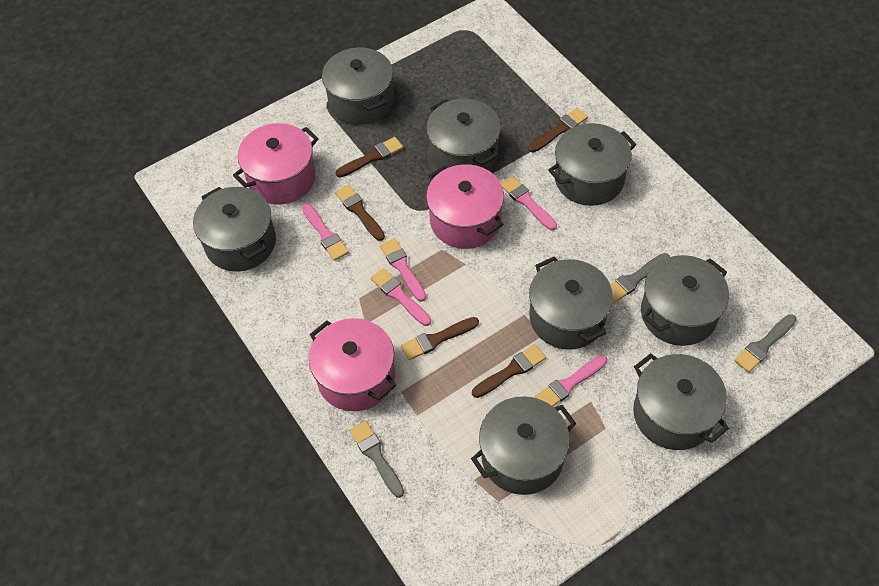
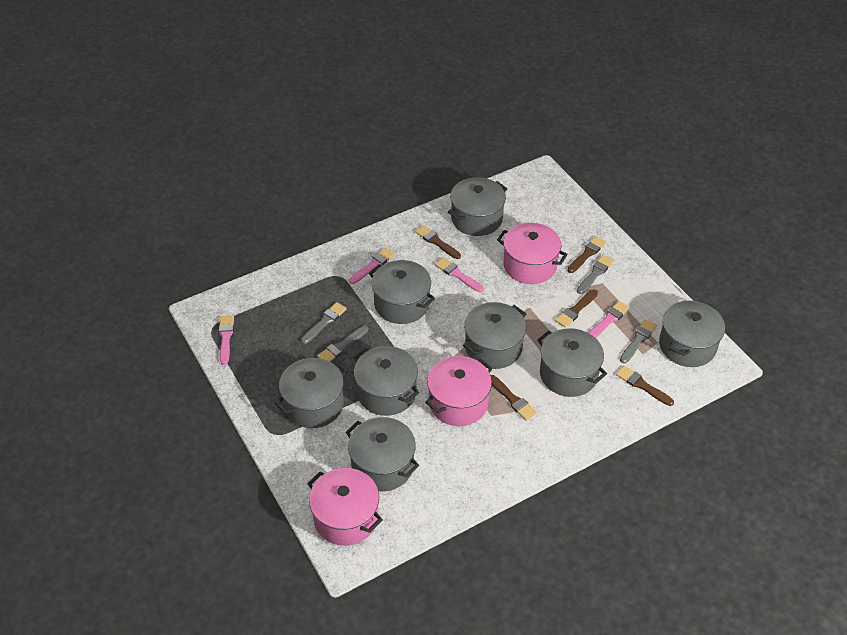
grey brush: [349,421,404,498] [610,253,670,303] [734,314,797,372] = 3 -> [301,302,347,344] [317,326,369,362] [577,255,614,294] [620,319,657,363] = 4
pink brush: [302,203,349,261] [371,268,431,326] [380,238,426,302] [501,176,557,230] [535,355,607,406] = 5 -> [219,316,234,365] [349,248,395,284] [435,257,484,292] [588,301,630,338] = 4

